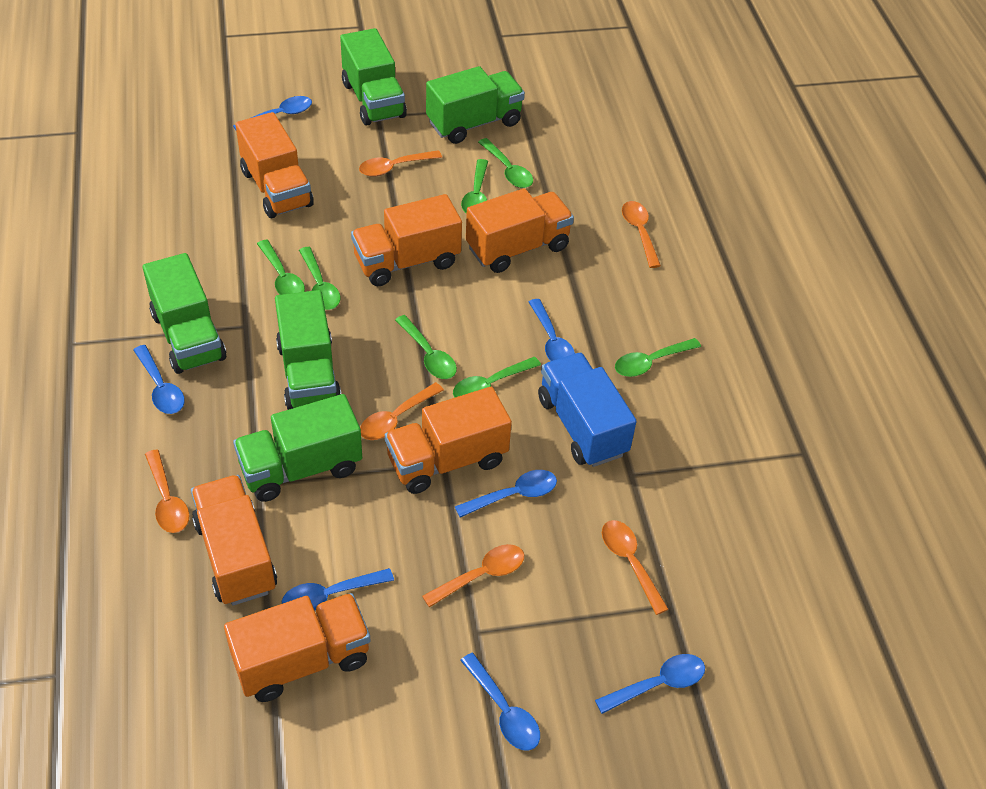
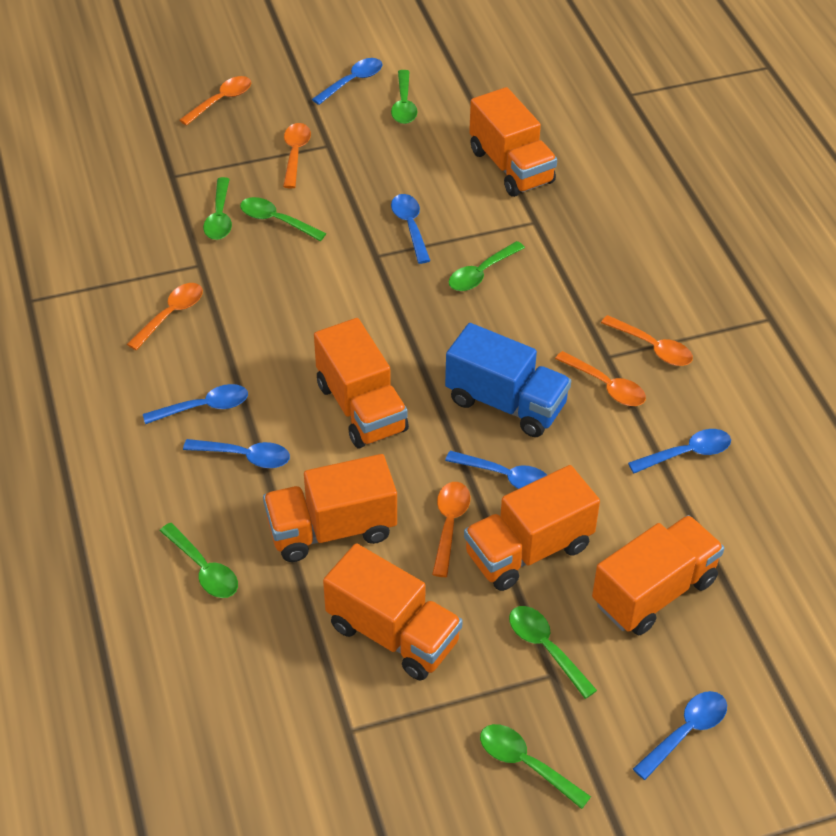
green truck: [143,253,226,374] [233,394,362,502] [275,290,341,410] [340,28,407,125] [426,66,525,144] = 5 -> none = 0

